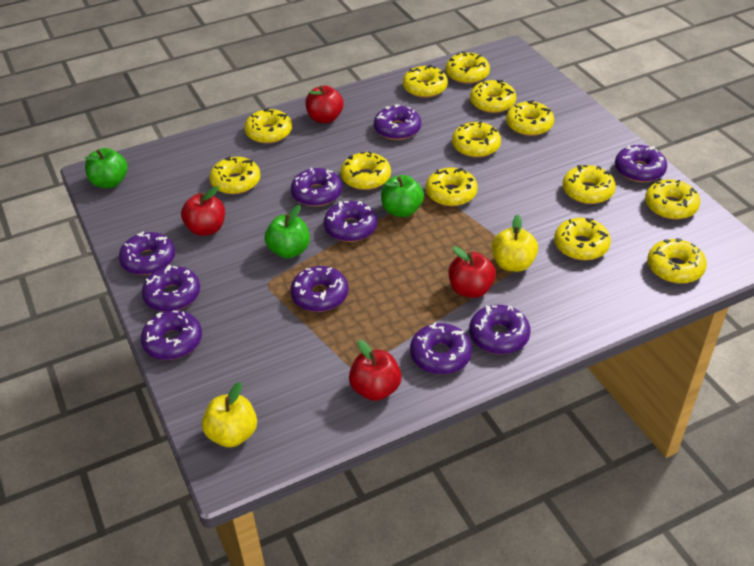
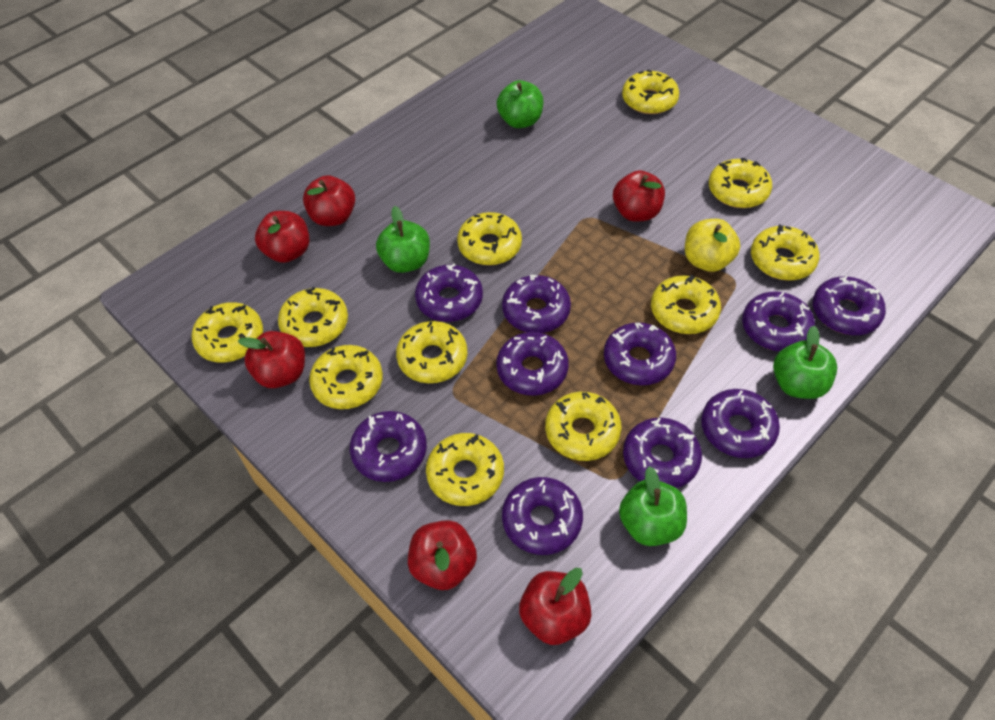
green apple: [85,148,128,188] [265,205,310,258] [381,175,424,217] = 3 -> [376,206,430,273] [497,80,543,128] [619,466,687,546] [773,326,837,399] = 4
red apple: [181,186,225,236] [305,85,344,123] [349,340,402,401] [449,246,496,298] = 4 -> [238,331,305,388] [255,211,309,263] [303,175,355,226] [408,520,477,590] [519,568,592,645] [613,170,665,221] = 6
yellow apple: [202,382,257,447] [492,215,538,272] = 2 -> [685,219,740,272] = 1
yellow donut: [209,156,260,194] [244,108,292,144] [340,151,391,190] [403,65,448,98] [426,168,478,206] [445,52,490,84] [452,122,501,158] [470,80,516,113] [506,100,554,136] [554,218,611,260] [563,165,616,204] [645,179,700,220] [647,238,707,283] = 13 -> [192,302,263,362] [278,287,348,347] [309,345,383,409] [396,321,468,383] [426,433,504,506] [457,212,522,265] [545,392,622,461] [622,70,679,114] [651,275,721,334] [709,158,772,208] [751,224,819,281] = 11

